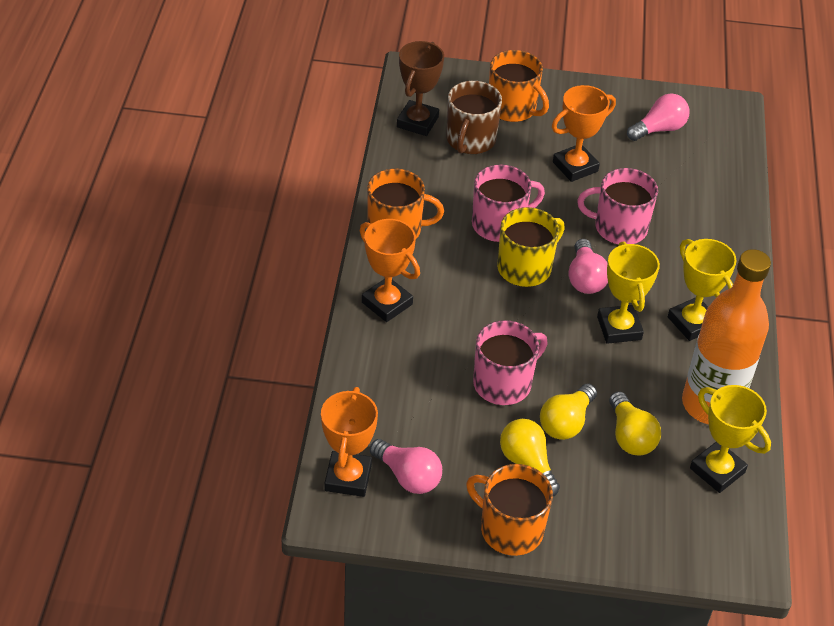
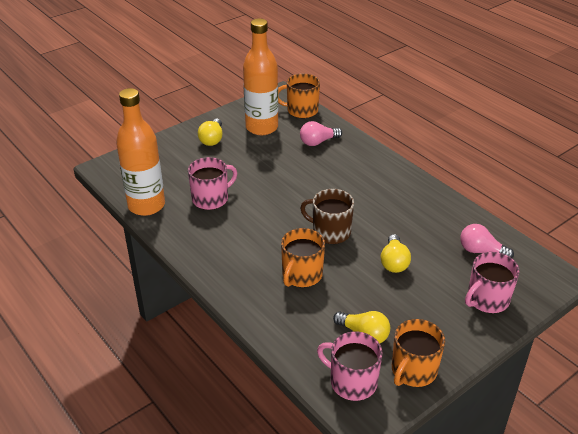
brown trophy: [397,41,444,136] = 1 -> none = 0
orange bottle: [682,249,771,424] = 1 -> [116,88,165,216] [243,19,278,135] = 2
orange trophy: [321,387,378,497] [360,219,420,322] [552,85,616,182] = 3 -> none = 0
pink light bulb: [370,439,442,494] [568,239,608,294] [627,94,690,141] = 3 -> [300,121,342,146] [460,224,514,258] = 2
yellow mug: [497,207,565,287] = 1 -> none = 0
yellow trophy: [597,241,660,344] [668,239,737,341] [690,385,771,493] = 3 -> none = 0

